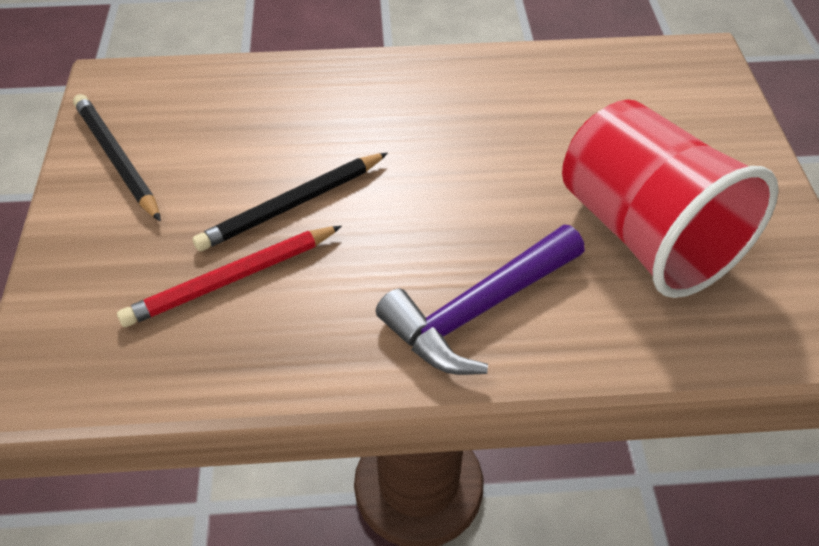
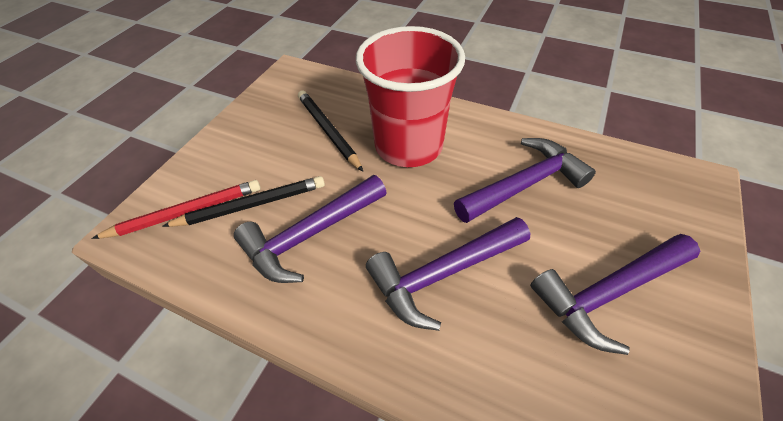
purple hammer: [376,225,585,375] = 1 -> [234,175,387,283] [366,217,530,331] [454,138,596,223] [530,234,700,355] = 4

